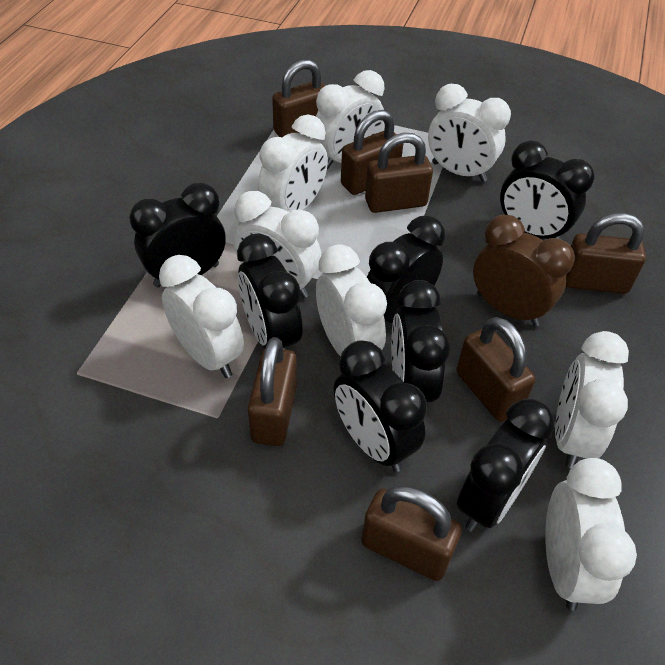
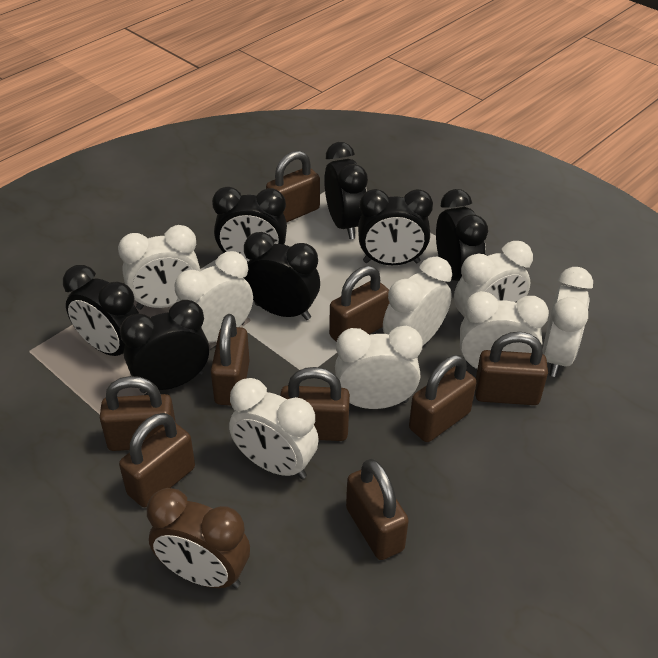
brown padlock: [248,337,297,446] [272,59,326,137] [341,110,403,195] [361,485,462,581] [365,133,433,213] [456,317,535,422] [566,213,646,294] = 7 -> [100,376,176,451] [119,413,195,507] [211,314,249,405] [266,151,320,222] [280,367,350,441] [329,266,390,342] [346,459,409,560] [409,355,476,442] [475,332,548,405] = 9

